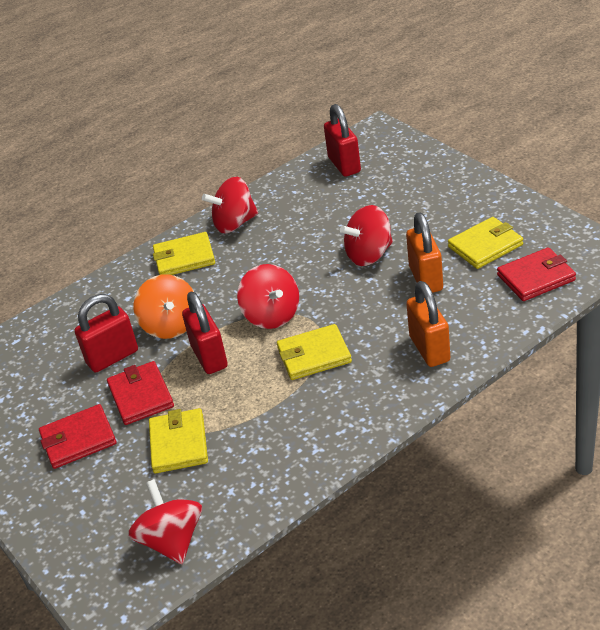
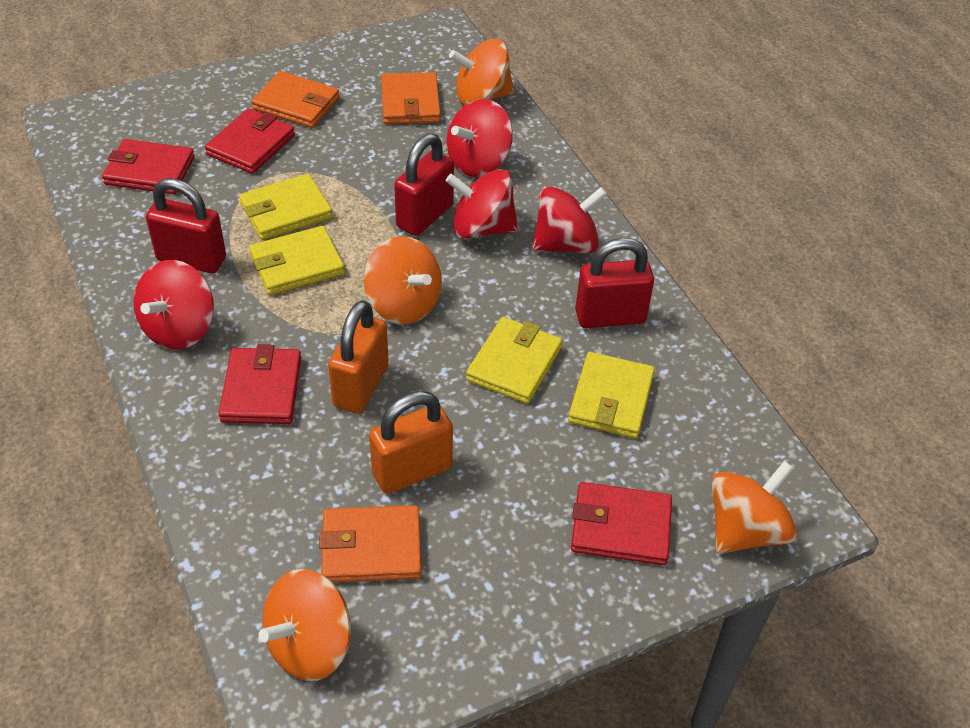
orange spinning top: [133,274,194,339] = 1 -> [259,569,351,681] [364,236,442,324] [449,39,514,105] [712,461,797,554] = 4
orange wallet: none = 0 -> [251,71,340,128] [319,505,422,583] [381,72,441,124] = 3
red wallet: [39,404,116,469] [107,361,174,425] [497,247,576,301] = 3 -> [102,139,194,194] [205,108,295,174] [218,344,301,424] [571,482,672,565] = 4

